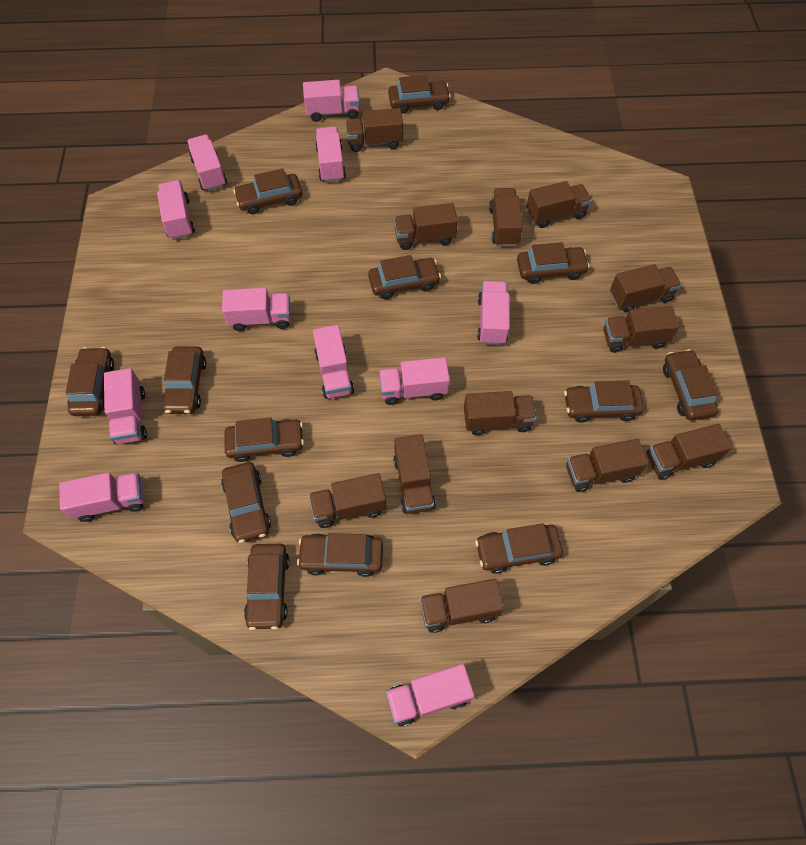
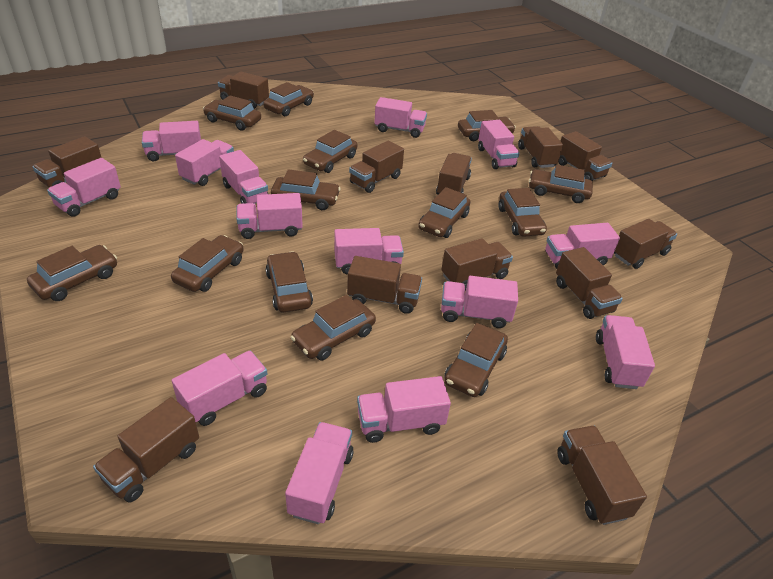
pink truck: [59,473,144,522] [104,368,147,444] [157,180,195,240] [187,135,227,191] [222,288,291,331] [303,80,360,122] [313,325,354,399] [315,126,346,182] [379,357,450,405] [386,664,474,727] [477,281,509,345] = 11 -> [47,158,121,217] [142,121,201,161] [172,351,268,426] [175,139,234,186] [219,150,268,204] [237,193,303,239] [285,422,354,524] [334,228,404,275] [357,376,451,443] [374,97,427,138] [441,276,518,328] [478,120,520,169] [545,223,620,269] [596,315,655,389] = 14

